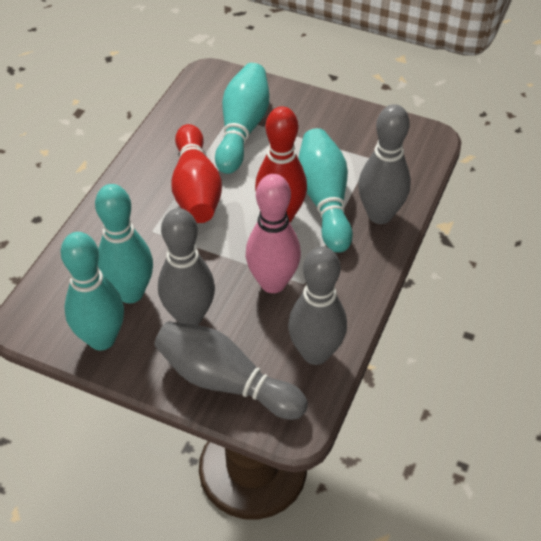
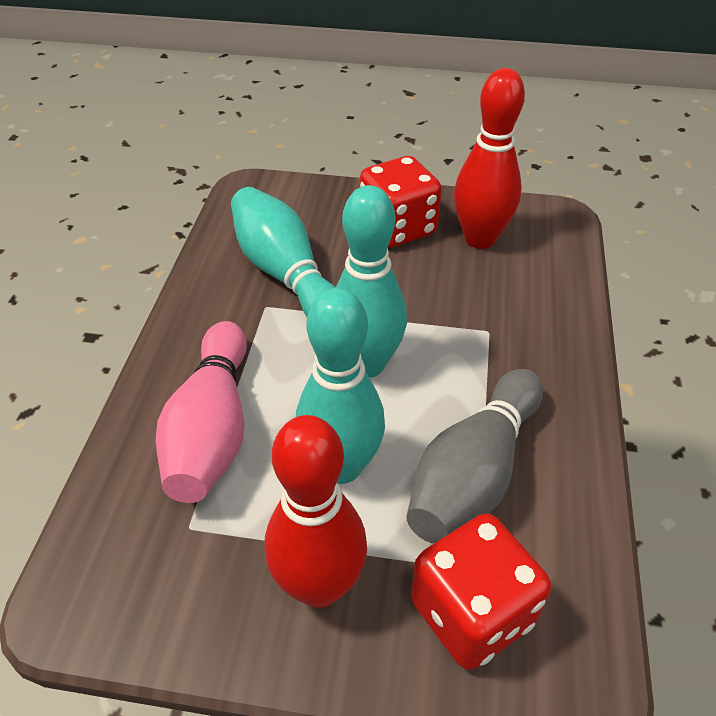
grey bowling pin: [154,321,308,420] [158,208,215,325] [288,247,347,365] [358,104,411,224] = 4 -> [407,369,543,544] = 1
red dice: none = 0 -> [360,156,442,248] [411,513,551,670] = 2
turquoise bowling pin: [61,232,124,350] [95,184,153,303] [215,63,269,174] [298,128,353,253] = 4 -> [231,187,336,317] [296,288,385,484] [336,185,407,378] = 3

